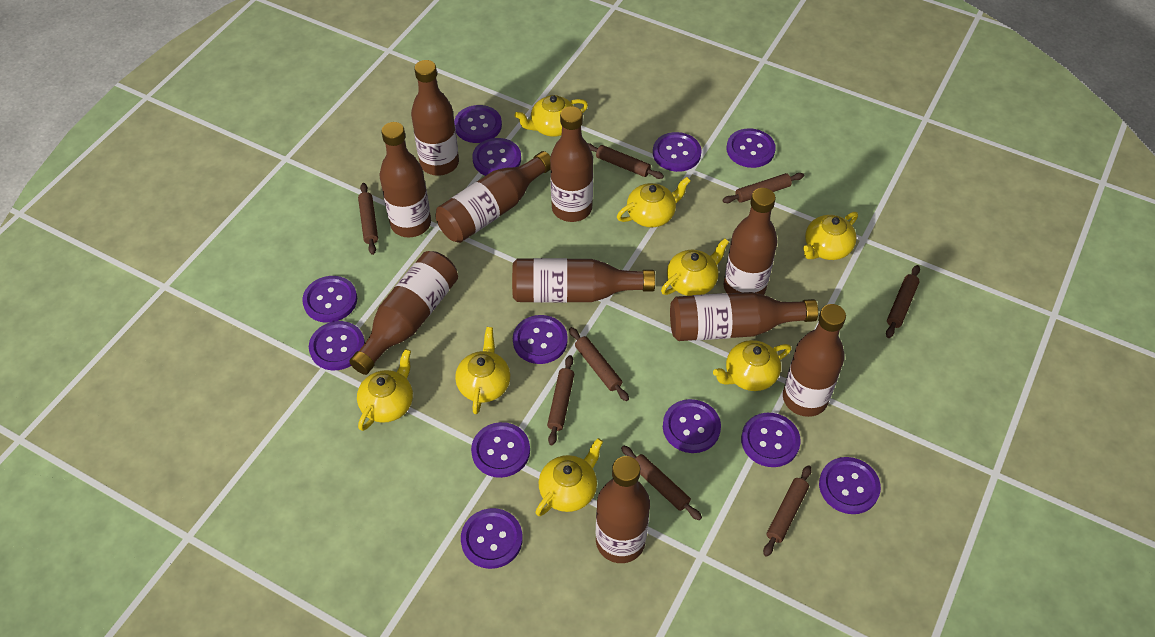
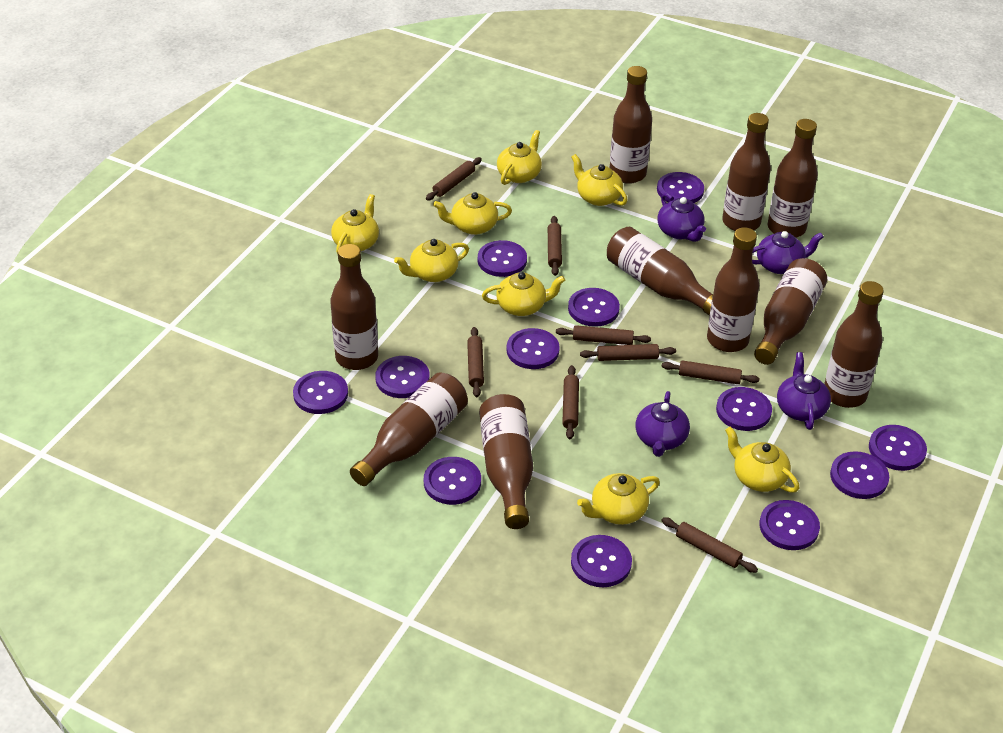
purple teapot: none = 0 -> [635,391,690,457] [657,193,706,242] [752,231,824,274] [777,352,831,430] = 4

